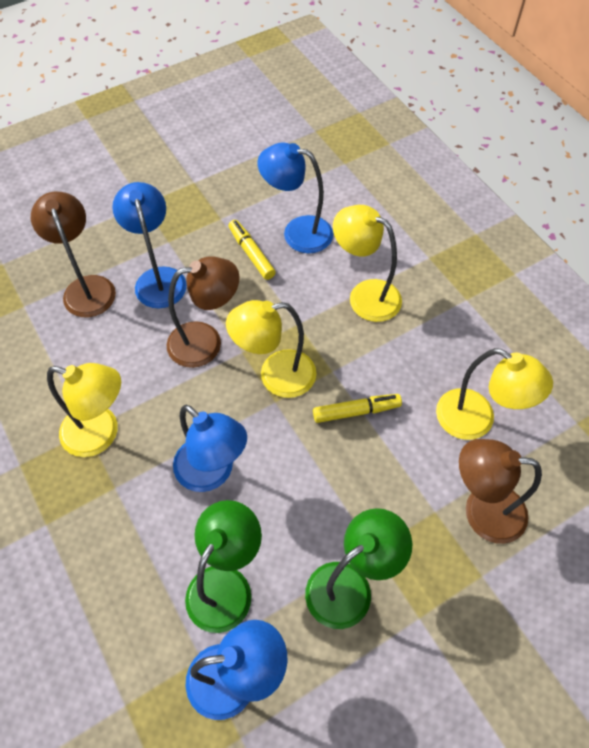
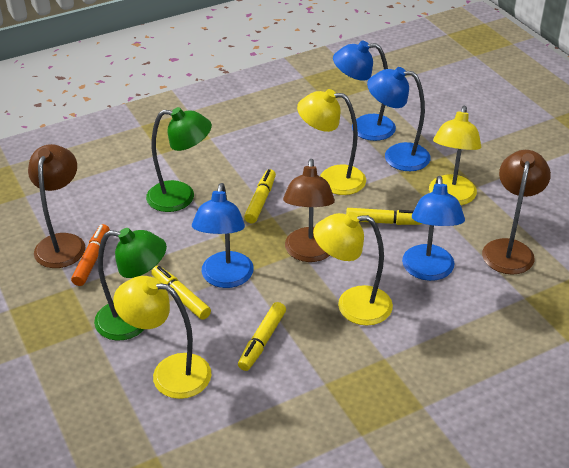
orange marker: none = 0 -> [71,224,110,286] = 1
yellow marker: [228,220,276,280] [313,394,402,423] = 2 -> [151,266,211,320] [238,302,286,371] [244,169,276,223] [346,208,422,225] = 4

